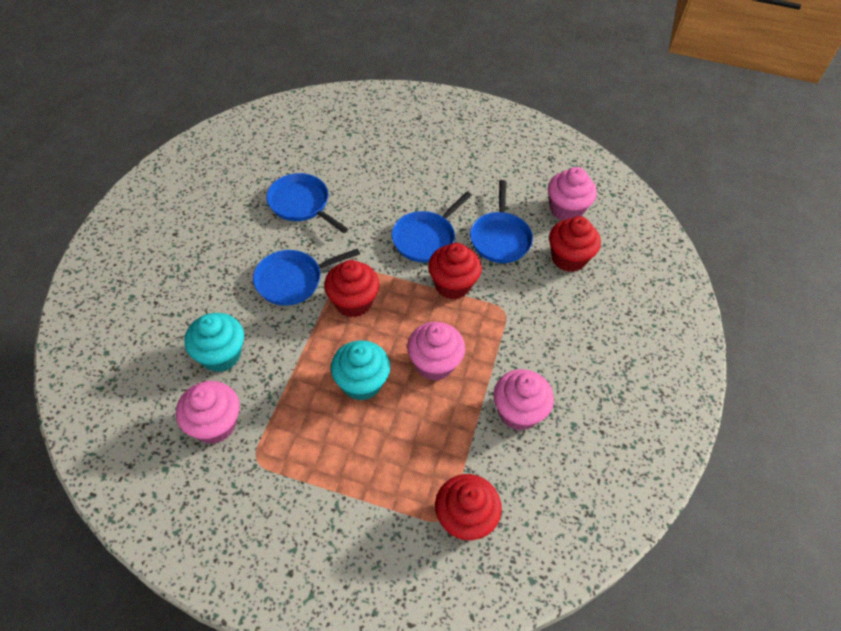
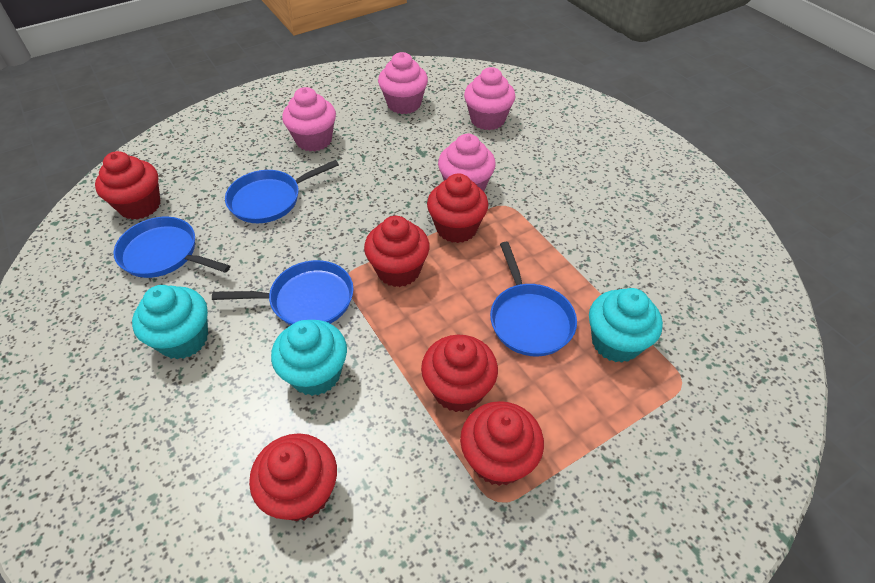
red cupcake: [324,260,379,317] [428,243,482,299] [435,474,502,541] [549,216,601,272] = 4 -> [95,151,160,220] [249,433,337,521] [364,216,430,287] [421,335,498,412] [427,173,488,243] [460,401,544,486] = 6
turquoise cupcake: [184,313,244,372] [331,340,390,401] = 2 -> [132,285,208,359] [271,320,347,396] [589,288,663,363] = 3

